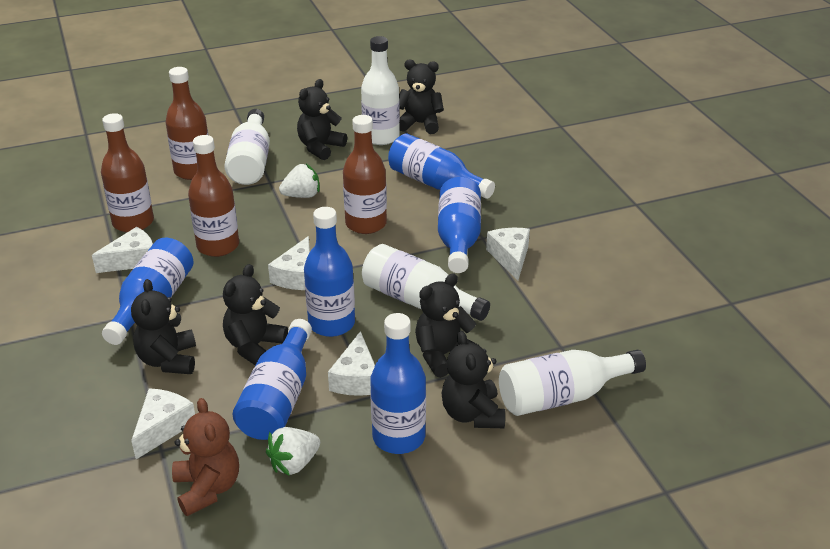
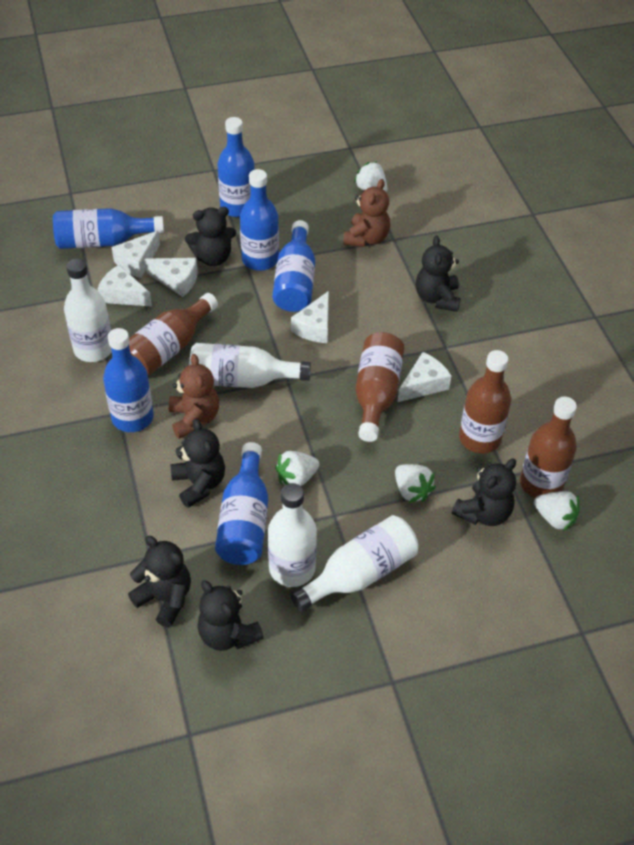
brown teddy bear: [172,398,239,516] = 1 -> [169,354,219,439] [343,179,390,247] = 2
white strawberry: [266,427,320,476] [279,163,319,198] = 2 -> [275,451,319,486] [354,162,387,192] [395,464,436,503] [534,491,580,531] = 4

